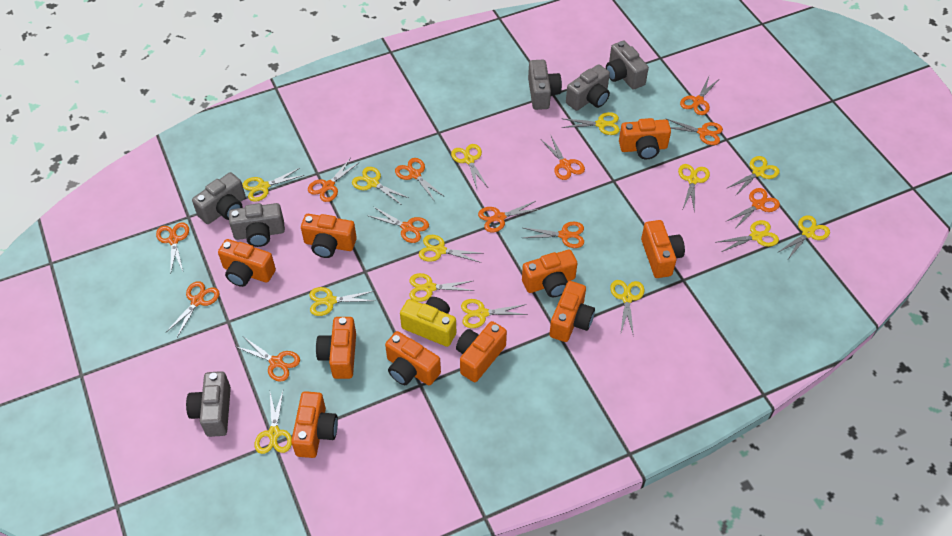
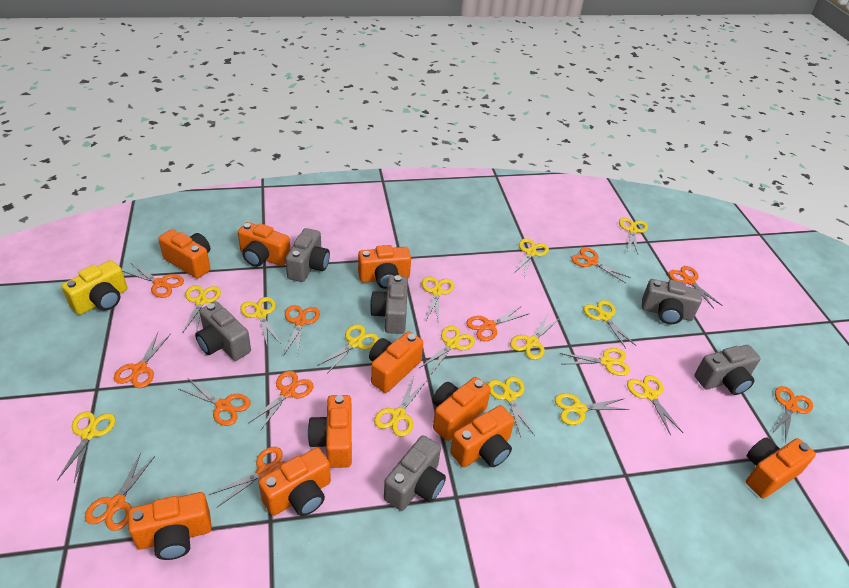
orange scissors: [156,222,189,275] [166,281,220,337] [237,337,300,382] [308,158,360,202] [367,207,429,243] [395,158,445,202] [478,201,540,232] [523,222,584,248] [541,134,585,180] [665,118,723,145] [680,77,719,115] [725,188,780,230] = 12 -> [85,453,155,531] [114,332,171,388] [122,263,184,298] [179,379,251,426] [209,447,285,507] [249,371,313,431] [284,305,320,355] [466,307,528,341] [571,247,631,283] [669,266,723,308] [771,386,813,443] = 11
yellow scissors: [243,168,304,202] [255,391,292,454] [309,287,375,316] [352,167,408,204] [410,273,474,302] [419,235,484,263] [451,144,488,189] [461,299,528,328] [561,112,620,135] [610,280,645,337] [678,164,710,213] [718,220,779,252] [726,156,780,196] [777,215,830,259] = 14 -> [57,411,116,482] [183,285,221,333] [240,297,281,345] [317,324,379,374] [374,377,426,437] [420,326,475,376] [422,276,454,324] [488,376,535,437] [510,314,560,360] [513,238,549,278] [555,393,630,425] [560,348,630,376] [583,300,636,349] [619,217,648,254] [627,375,683,435] = 15

